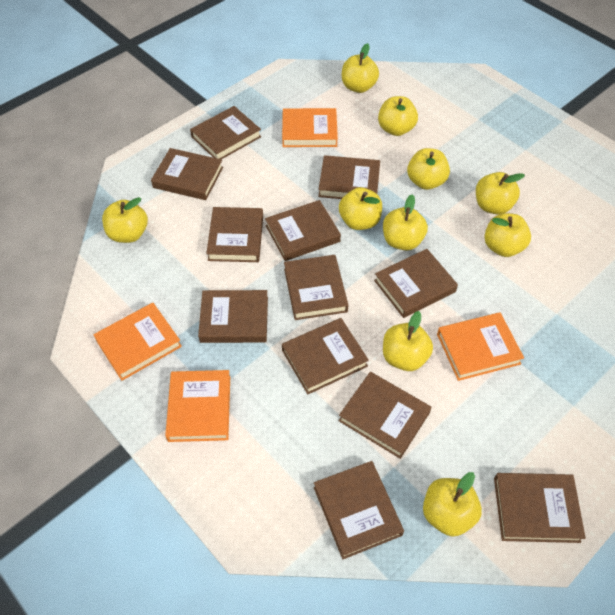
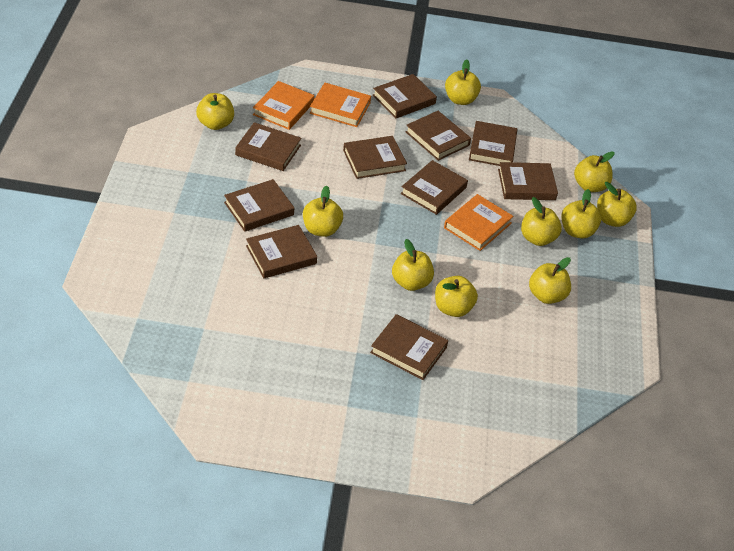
brown book: [151,148,223,200] [190,106,262,159] [198,290,268,343] [206,207,263,262] [265,200,341,261] [282,318,369,394] [284,255,348,320] [314,461,404,559] [318,155,380,199] [339,372,432,459] [374,249,458,318] [494,473,586,543] = 12 -> [224,179,294,232] [235,122,301,171] [246,225,317,278] [343,136,407,179] [370,314,448,380] [373,74,437,119] [401,160,468,215] [406,111,471,161] [469,121,517,166] [498,162,558,200] = 10
orange book: [94,303,182,381] [165,370,230,442] [282,108,338,147] [437,312,524,381] = 4 -> [253,81,315,130] [310,83,371,127] [444,194,513,251] = 3

